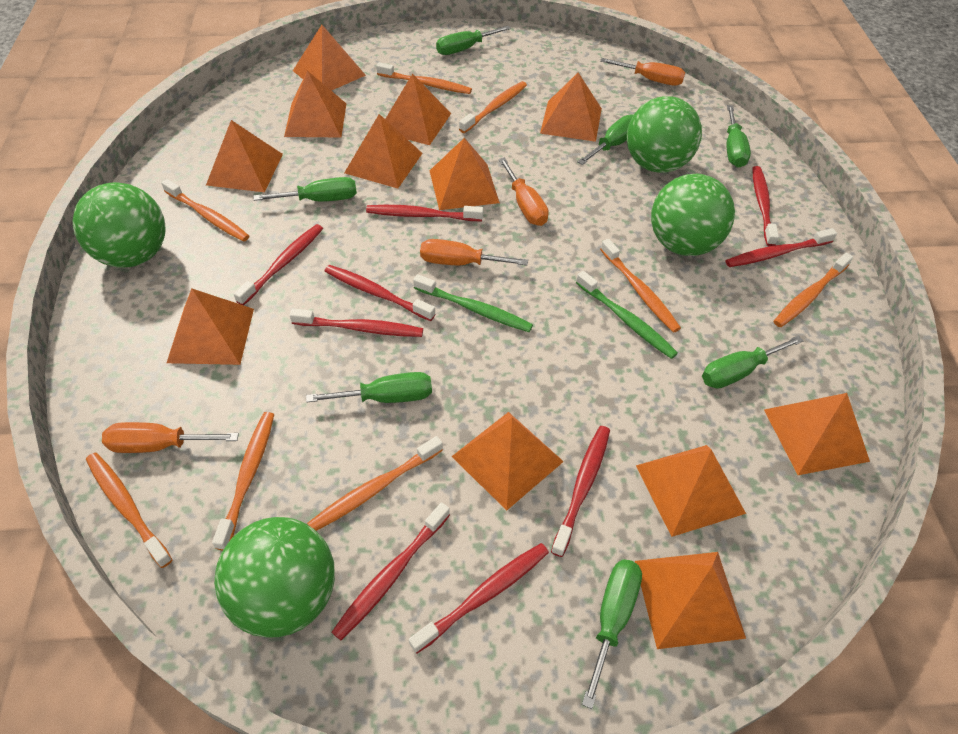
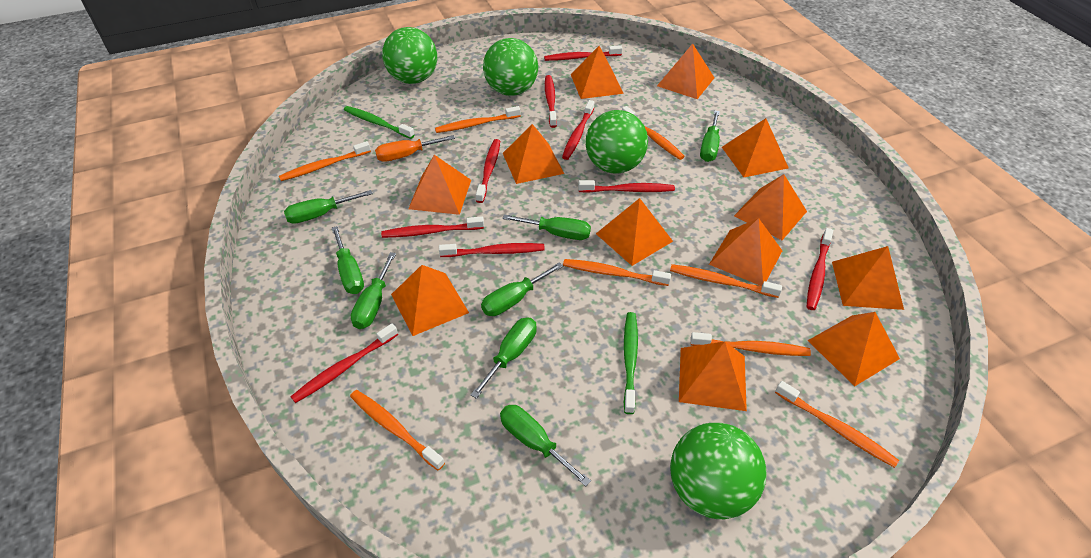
green screwdriver: [254,177,357,201] [306,372,432,403] [436,26,511,55] [577,115,633,165] [582,559,642,709] [702,335,804,389] [726,105,751,167] = 7 -> [284,190,373,224] [332,226,364,294] [351,252,396,329] [471,317,537,399] [481,262,563,316] [500,405,591,486] [502,214,591,240] [700,111,720,162] = 8
orange screwdriver: [102,422,239,453] [420,239,528,266] [498,158,549,226] [600,58,685,86] = 4 -> [375,135,455,162] = 1

